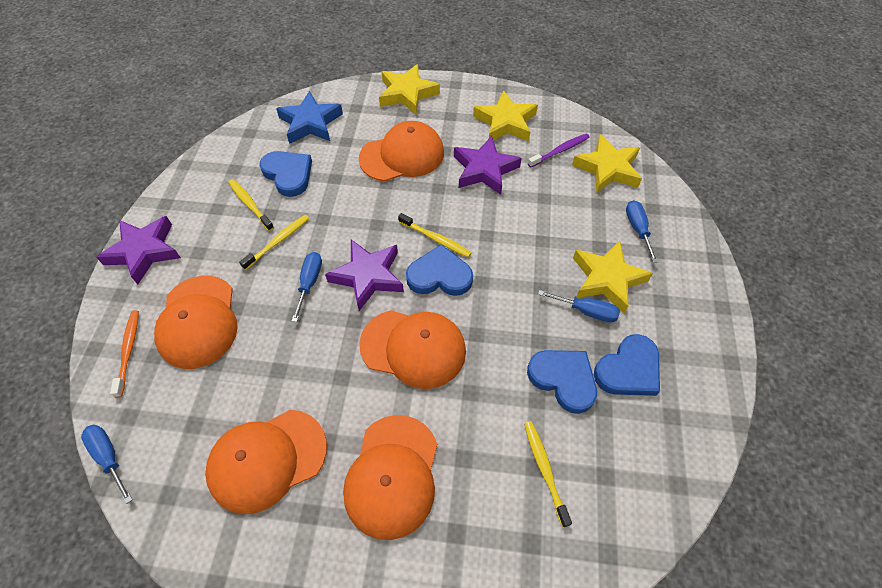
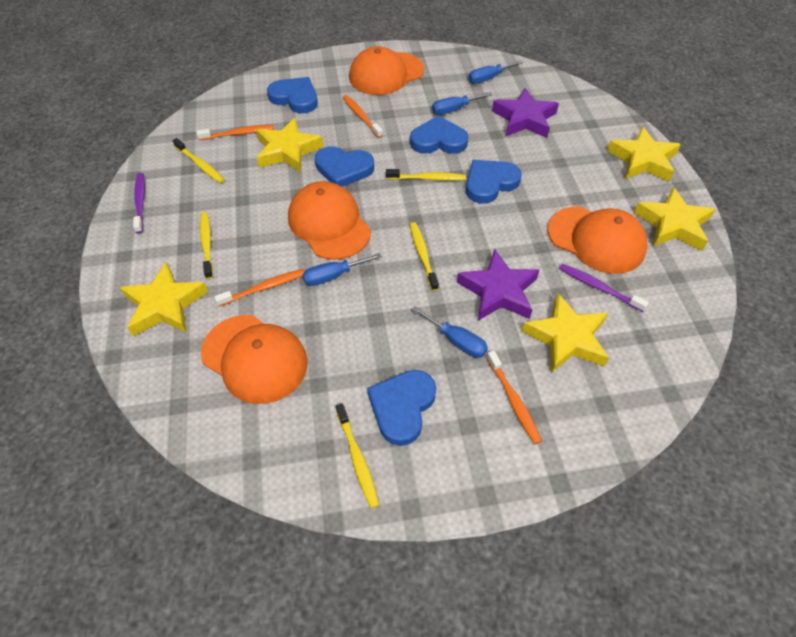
blue heart: [259,151,312,197] [406,244,473,296] [527,350,597,414] [594,334,660,396] = 4 -> [267,77,318,113] [315,146,374,187] [367,370,436,446] [410,116,469,154] [466,160,522,203] = 5
blue star: [276,91,343,144] = 1 -> none = 0
orange cap: [154,275,238,369] [205,410,327,514] [343,415,437,540] [359,121,444,181] [359,310,466,389] = 5 -> [201,315,308,404] [288,181,371,260] [349,46,424,95] [548,206,648,274] = 4
orange toothbrush: [110,310,139,397] = 1 -> [196,125,274,140] [214,269,305,306] [343,95,383,138] [487,351,542,444] = 4
purple star: [96,216,181,284] [325,239,404,311] [454,136,522,195] = 3 -> [457,249,539,321] [492,88,559,138] = 2
purple toothbrush: [528,134,590,167] = 1 -> [133,173,145,233] [559,264,649,312] = 2
yellow star: [379,64,440,115] [473,90,538,141] [572,135,642,193] [573,241,653,313] = 4 -> [120,262,208,336] [256,118,323,173] [521,293,609,373] [607,127,681,182] [634,187,716,251] = 5
yellow toothbrush: [228,179,274,231] [239,215,309,270] [398,213,472,258] [524,421,572,527] = 4 -> [172,138,225,183] [200,212,213,279] [336,403,379,508] [386,169,466,181] [410,222,439,291] = 5

